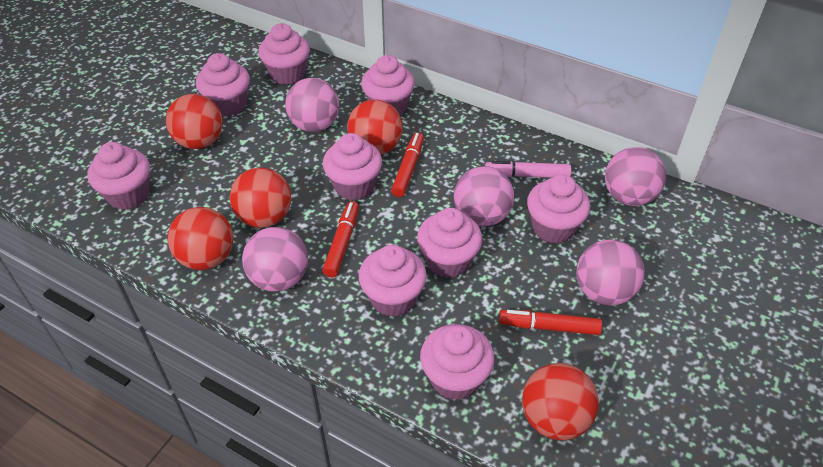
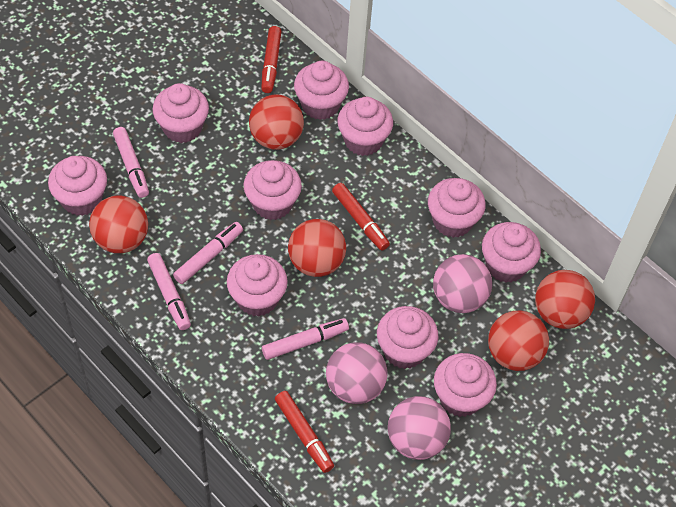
pink ball: [242,227,308,292] [285,78,339,132] [454,166,514,226] [576,239,645,305] [605,147,666,206] = 5 -> [326,342,388,404] [388,396,451,460] [433,254,492,313] = 3
pink cupcake: [88,142,150,210] [196,53,250,116] [258,23,310,85] [323,133,382,200] [359,245,427,317] [361,55,415,115] [417,208,482,278] [420,324,494,400] [527,174,590,244] = 9 -> [48,156,107,216] [152,83,209,143] [227,254,288,316] [243,160,302,220] [294,61,349,120] [337,97,393,156] [377,306,438,369] [428,178,486,238] [434,353,497,417] [482,222,541,283] = 10
pink marker: [485,161,571,178] = 1 -> [113,127,149,198] [147,253,191,330] [173,222,243,284] [262,318,349,360] = 4

